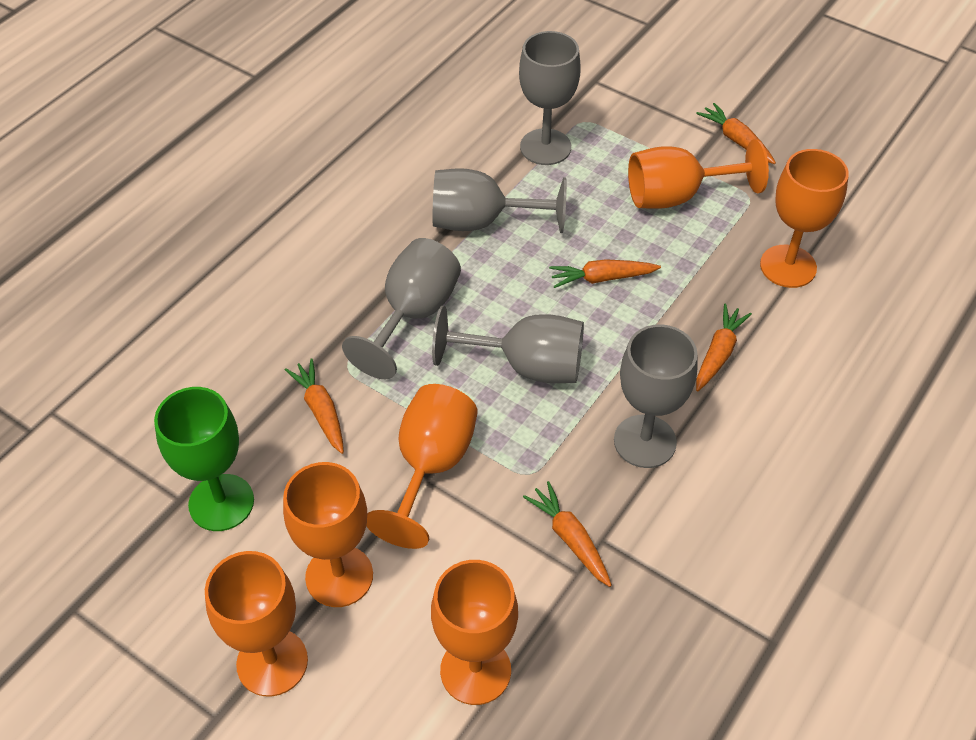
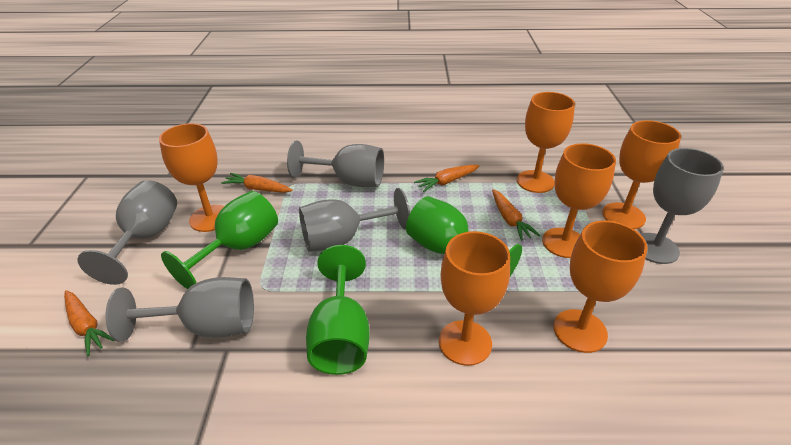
green goblet: [154,387,254,531] = 1 -> [161,191,278,289] [306,245,370,375] [406,196,522,276] = 3
orange carrot: [285,358,344,454] [523,481,612,587] [549,259,661,288] [696,103,776,164] [696,304,752,392] = 5 -> [64,290,115,356] [221,173,293,193] [414,165,479,192] [492,189,540,241] = 4

